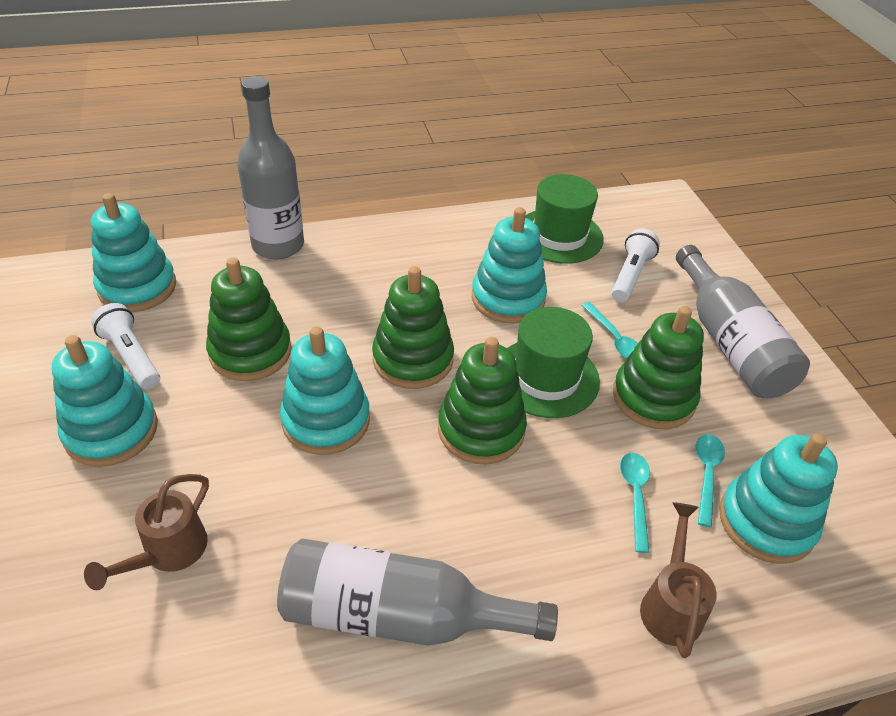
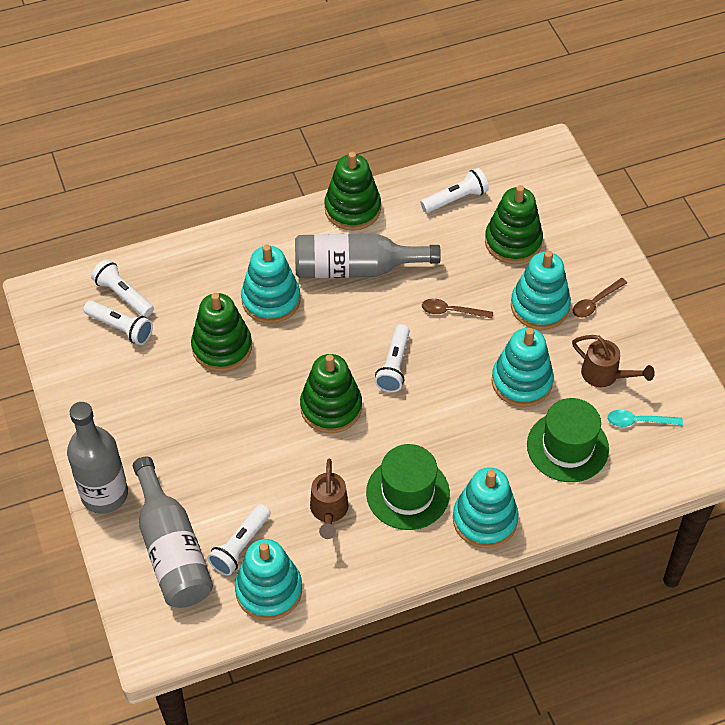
brown spoon: none = 0 -> [422,299,493,319] [572,278,627,318] = 2
turquoise spoon: [581,302,638,359] [620,453,650,553] [696,434,725,527] = 3 -> [607,410,683,427] = 1
white flashlight: [91,303,160,389] [611,229,660,302] = 2 -> [83,300,153,345] [91,259,154,317] [207,504,270,576] [375,324,410,392] [420,168,489,213] = 5

